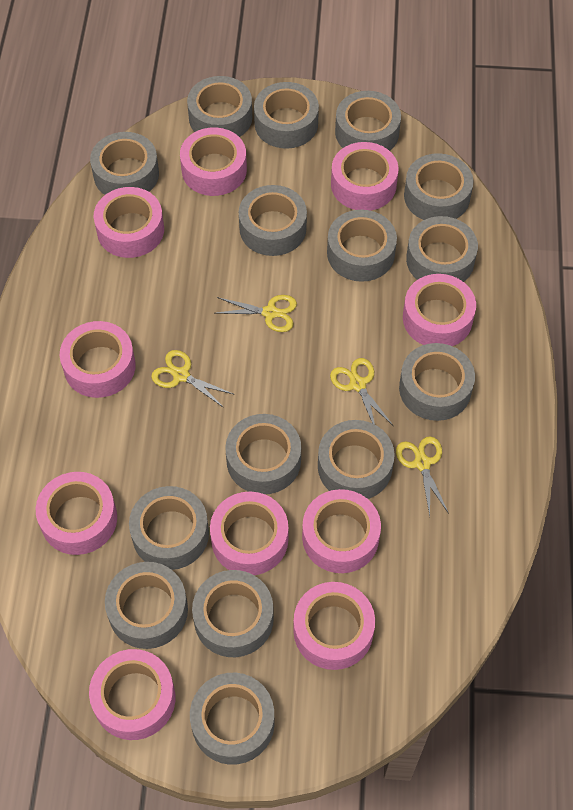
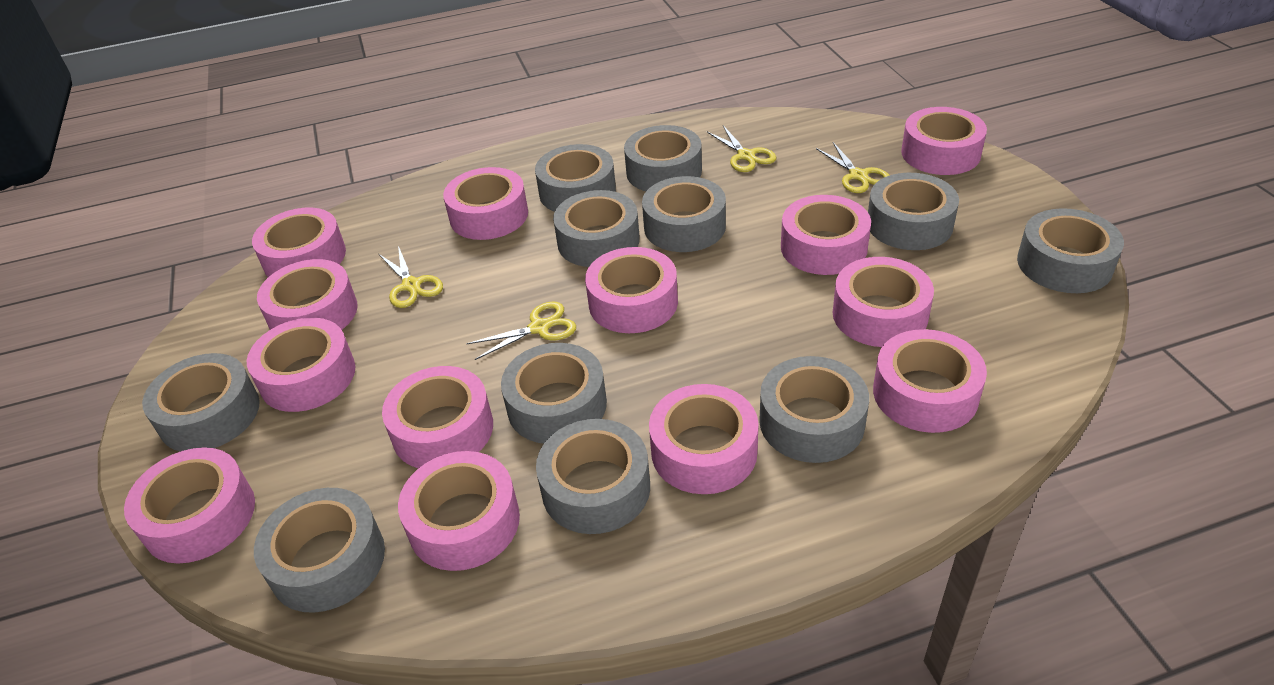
grey tape: [90,132,159,195] [105,562,188,649] [129,486,209,570] [187,76,252,137] [190,673,275,765] [192,570,274,657] [225,414,301,494] [239,185,307,256] [254,82,319,149] [318,420,395,499] [327,210,397,282] [335,91,401,151] [399,343,475,421] [404,153,473,220] [406,216,478,282] = 15 -> [142,353,260,452] [254,488,385,613] [501,343,607,444] [535,144,616,212] [536,419,650,534] [553,190,640,267] [624,125,702,191] [642,176,726,252] [759,356,869,463] [868,173,959,250] [1017,208,1124,293] = 11
pink tape: [36,472,117,555] [60,321,136,398] [89,649,176,740] [94,187,164,258] [180,127,247,196] [210,492,288,575] [293,582,375,670] [302,489,381,573] [331,142,399,211] [403,274,476,346] = 10 -> [124,447,255,564] [247,318,355,412] [252,208,346,277] [257,259,358,330] [382,366,493,468] [398,451,520,571] [443,167,528,240] [585,247,678,333] [649,384,759,494] [781,195,871,275] [833,257,934,347] [873,329,987,433] [901,107,987,175] = 13

